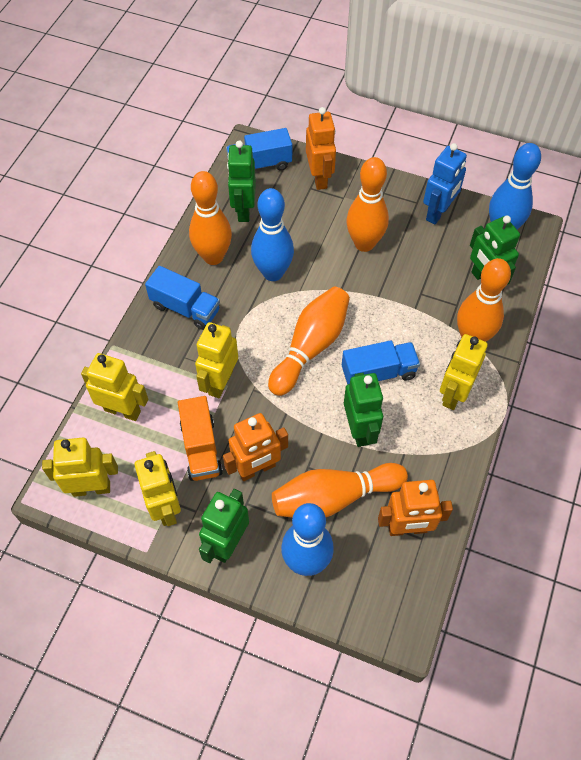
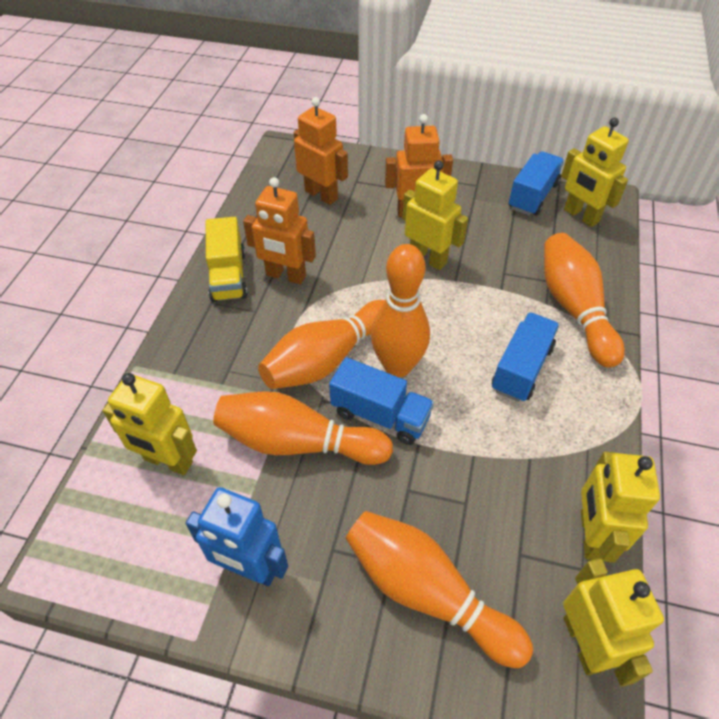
blue bowling pin: [251,188,294,281] [281,503,334,576] [489,143,541,229] = 3 -> none = 0
green robot: [199,489,249,563] [227,141,256,222] [344,373,383,447] [470,216,520,285] = 4 -> none = 0
orange truck: [178,396,223,481] = 1 -> none = 0
yellow truck: none = 0 -> [206,217,248,302] = 1

